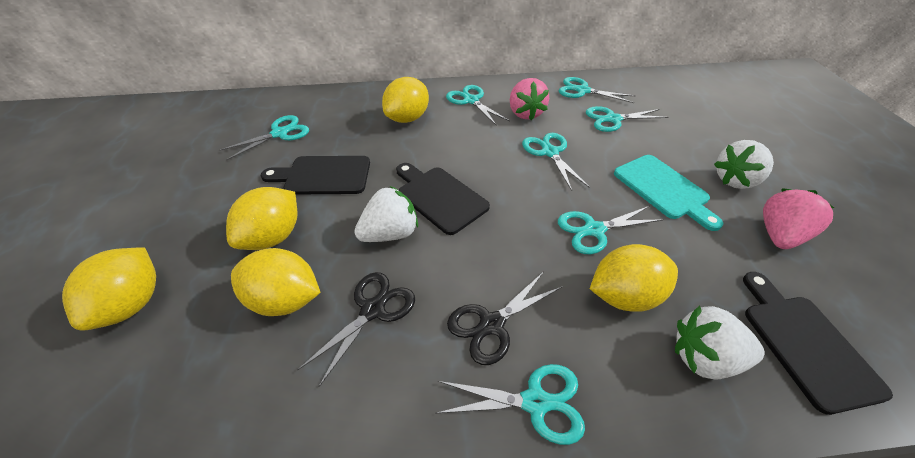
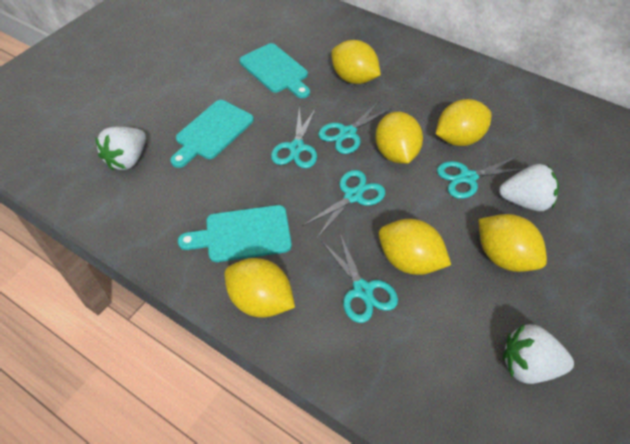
black cutting board: [261,156,370,195] [396,163,490,235] [743,272,893,415] = 3 -> none = 0
black scissors: [298,272,415,387] [447,272,562,365] = 2 -> none = 0
pink strawberry: [510,78,549,120] [763,188,834,249] = 2 -> none = 0
turquoise cutting board: [614,155,723,231] = 1 -> [170,100,254,168] [178,205,292,262] [239,43,310,98] = 3
turquoise scissors: [219,115,309,161] [437,364,585,445] [446,85,510,126] [522,133,590,191] [558,206,664,254] [559,77,635,103] [586,106,669,132] = 7 -> [271,107,317,168] [302,170,385,238] [318,101,392,154] [322,232,398,323] [437,156,524,199] = 5
yellow lemon: [62,247,156,331] [226,187,298,250] [231,248,321,316] [382,77,429,123] [590,244,678,312] = 5 -> [224,258,295,318] [331,40,381,84] [375,112,423,164] [379,219,451,275] [436,99,491,146] [479,214,547,272] = 6

